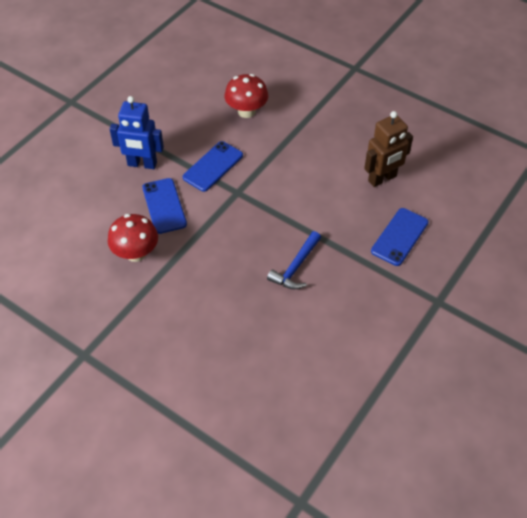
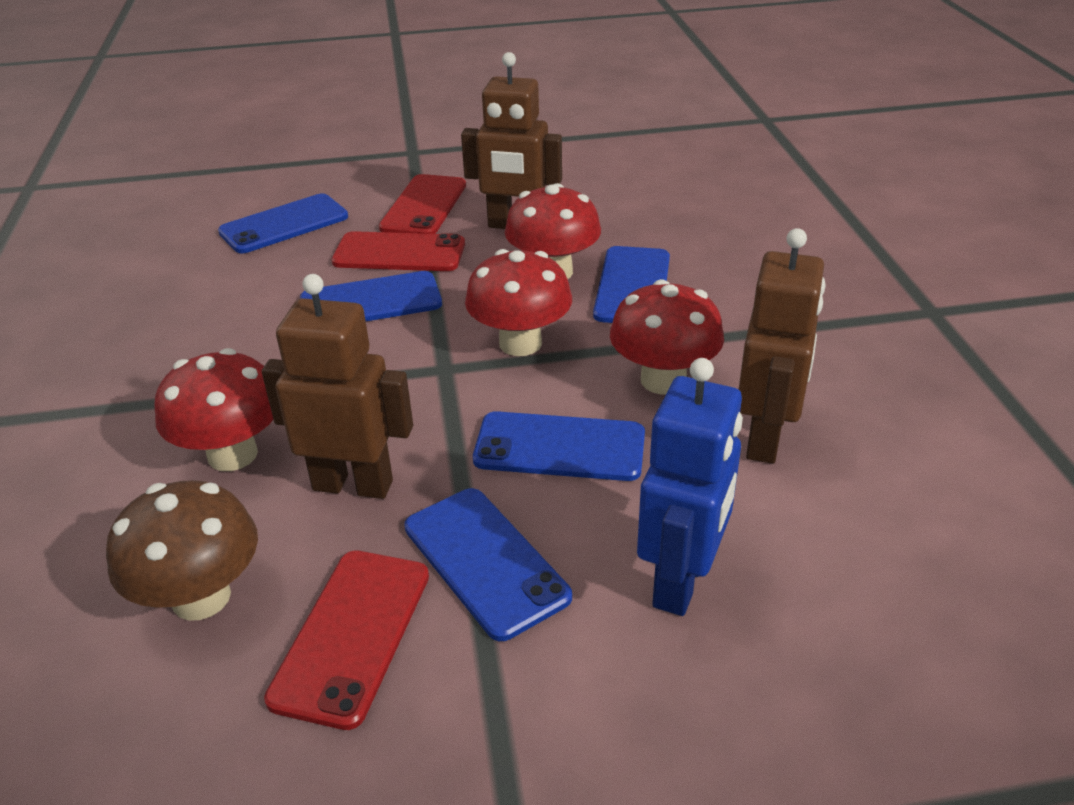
blue hammer: [267,231,321,289] = 1 -> none = 0
blue phone: [142,178,187,234] [183,141,243,192] [371,208,428,266] = 3 -> [218,193,348,253] [300,271,442,321] [404,488,572,641] [473,411,645,481] [593,246,670,323] = 5
brown mushroom: none = 0 -> [106,480,258,621] = 1
brown robot: [364,111,413,187] = 1 -> [262,274,413,499] [461,52,562,229] [739,228,826,464] = 3
red mushroom: [108,214,158,262] [225,74,268,118] = 2 -> [154,348,274,471] [465,249,572,356] [505,183,601,279] [610,279,724,395] = 4
red phone: none = 0 -> [264,550,429,730] [331,231,465,271] [379,174,466,234] = 3

